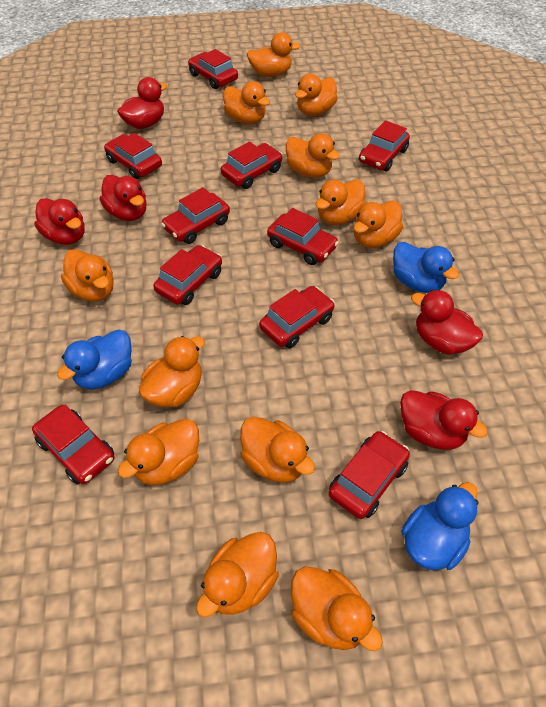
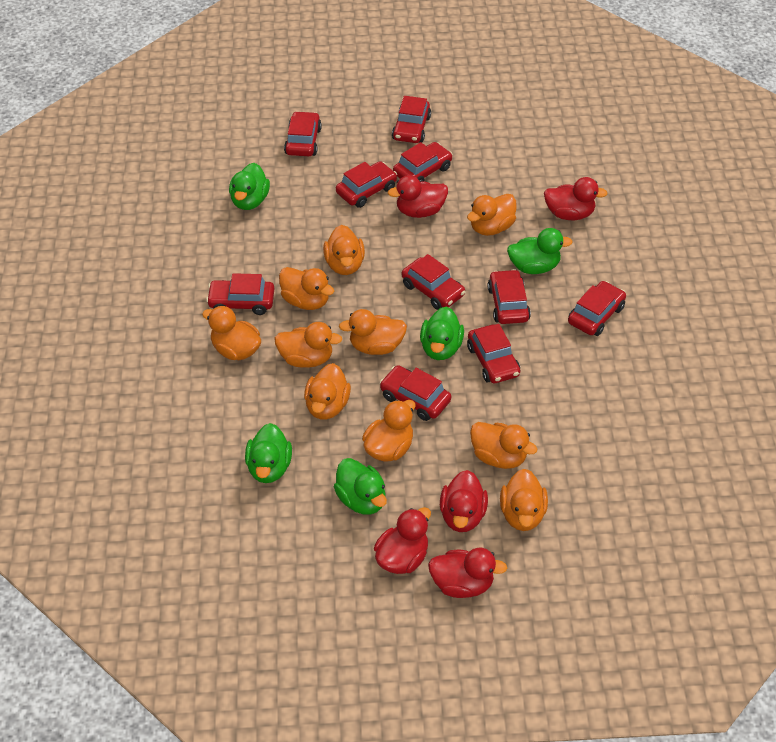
blue duck: [57,329,132,390] [393,242,459,293] [401,482,478,570] = 3 -> none = 0
green duck: none = 0 -> [229,163,270,210] [245,423,292,483] [334,458,387,515] [420,306,464,360] [507,228,573,274] = 5
orange duck: [61,249,114,302] [118,419,199,485] [139,336,205,407] [196,532,279,618] [223,81,270,124] [240,417,315,483] [247,32,301,77] [286,133,340,178] [291,567,383,651] [295,74,338,116] [316,179,366,225] [354,200,403,248] = 12 -> [202,306,261,360] [274,322,342,368] [279,267,334,310] [304,363,351,419] [323,225,365,275] [339,309,407,355] [362,400,415,462] [467,194,517,236] [470,422,537,469] [500,469,548,531] = 10

